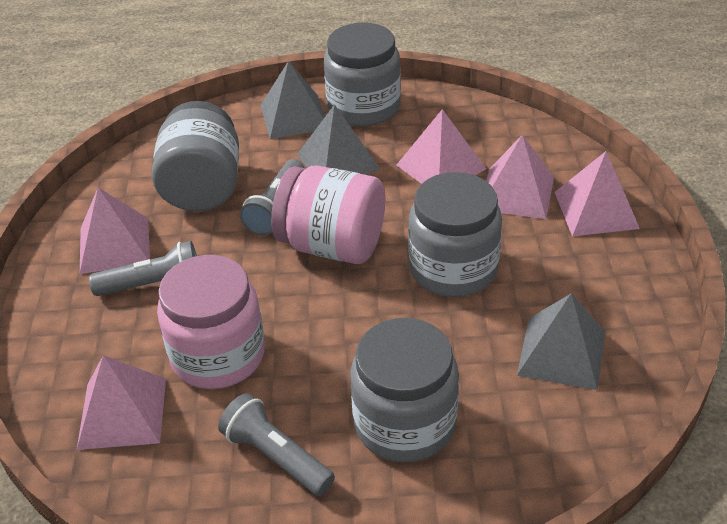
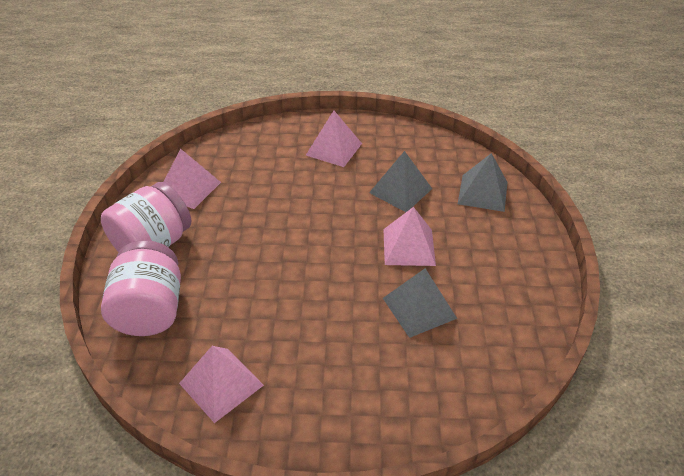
grey flashlight: [89,241,197,296] [218,393,335,496] [240,159,304,236] = 3 -> none = 0
grey jar: [152,101,239,211] [324,23,401,126] [350,318,459,462] [408,172,502,297] = 4 -> none = 0
pink pyramid: [77,355,166,450] [80,188,150,274] [396,109,486,184] [486,135,554,219] [554,151,640,236] = 5 -> [164,148,221,209] [179,346,264,423] [306,111,362,167] [383,207,436,266] = 4

